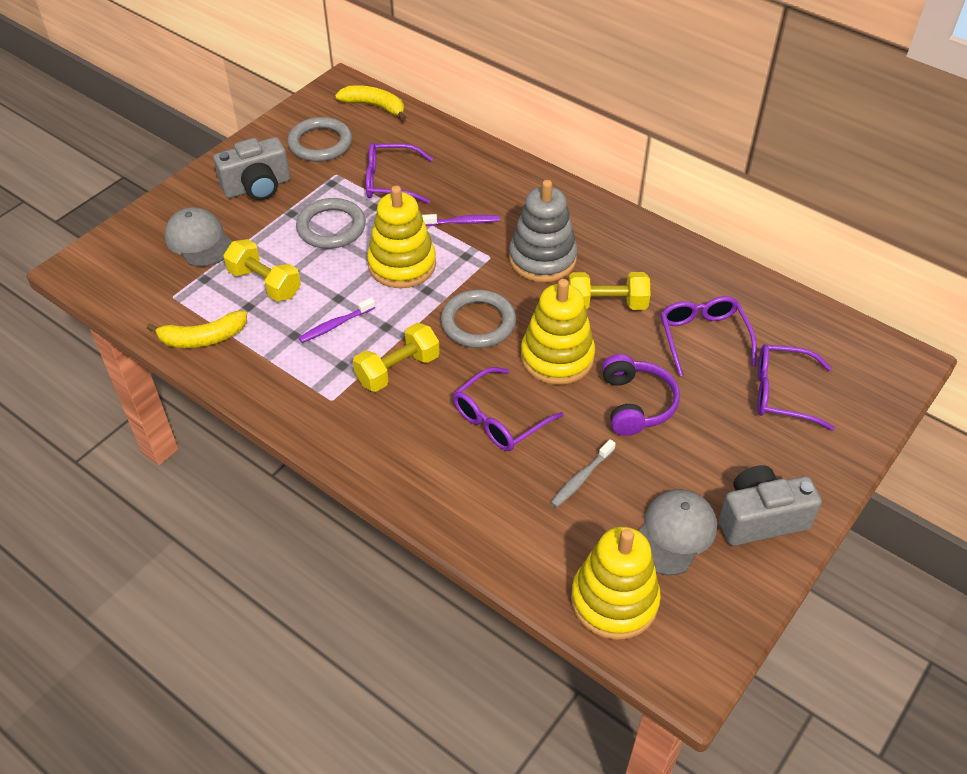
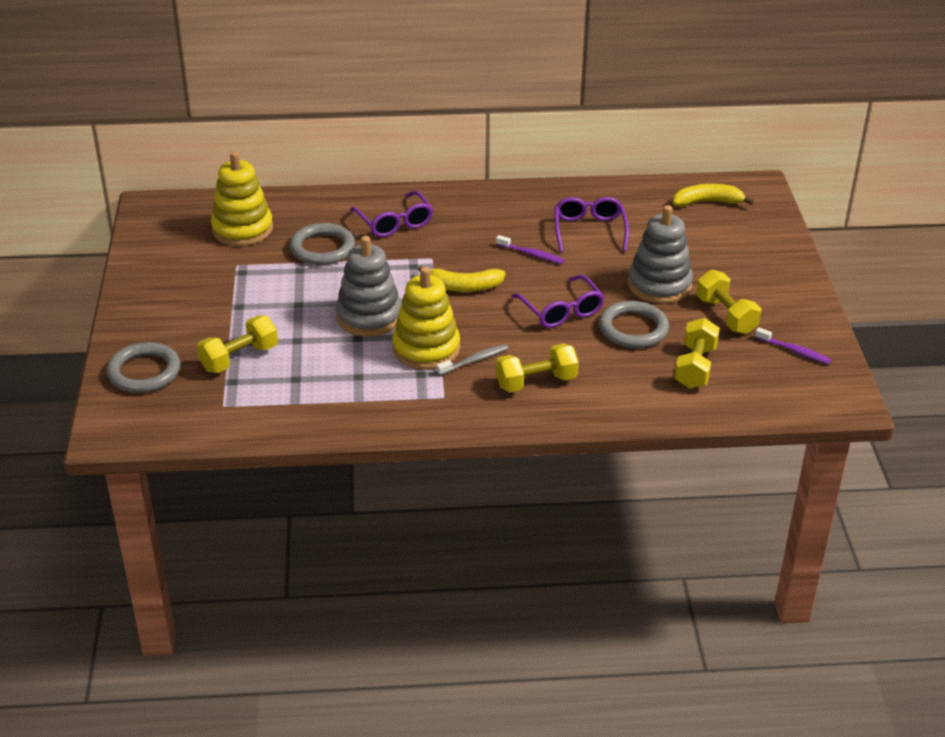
grey camera: [213,137,290,200] [719,465,822,546] = 2 -> none = 0
grey cap: [164,207,232,267] [639,489,717,576] = 2 -> none = 0
grey stacking toy: [509,180,578,282] = 1 -> [336,236,402,337] [628,205,693,304] = 2
purple glasses: [366,143,433,204] [453,367,564,451] [661,296,757,376] [757,344,835,430] = 4 -> [350,191,433,237] [511,275,604,328] [555,197,629,252] = 3
purple headphones: [602,354,680,436] = 1 -> none = 0
yellow dumbbell: [223,239,301,301] [353,323,440,392] [568,272,650,310] = 3 -> [197,316,278,373] [496,344,579,392] [674,318,720,389] [696,270,761,334] = 4
yellow stacking toy: [367,186,436,288] [521,279,595,385] [571,527,661,640] = 3 -> [211,151,273,246] [392,267,460,370] = 2

